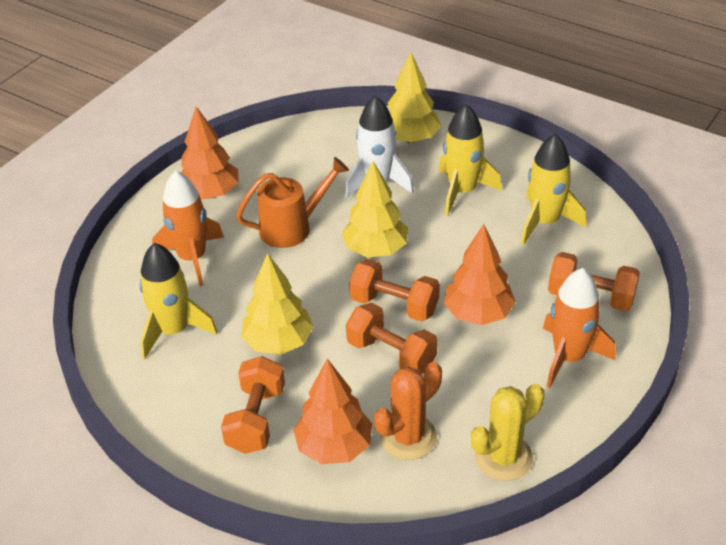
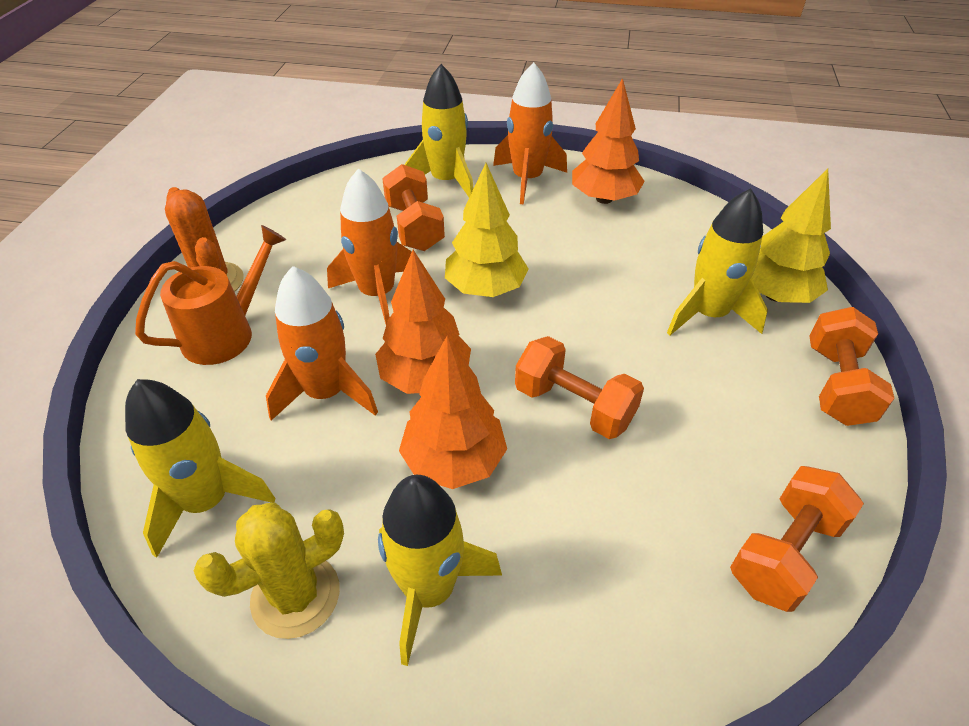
orange rocket: [152,171,224,286] [543,268,616,388] = 2 -> [266,266,378,421] [327,168,412,324] [493,62,567,205] = 3
white rocket: [345,96,414,199] = 1 -> none = 0
yellow rocket: [140,243,217,359] [438,104,502,216] [521,134,586,245] = 3 -> [125,379,275,558] [378,475,502,666] [405,64,474,197] [667,188,768,336] = 4
yellow tree: [241,253,314,355] [342,161,408,258] [388,52,441,143] = 3 -> [445,163,529,297] [752,168,831,303] = 2

